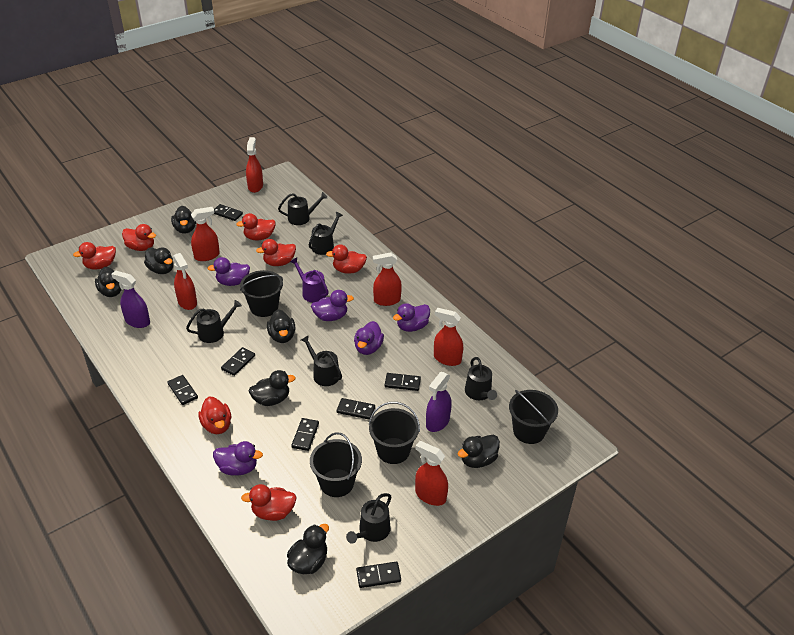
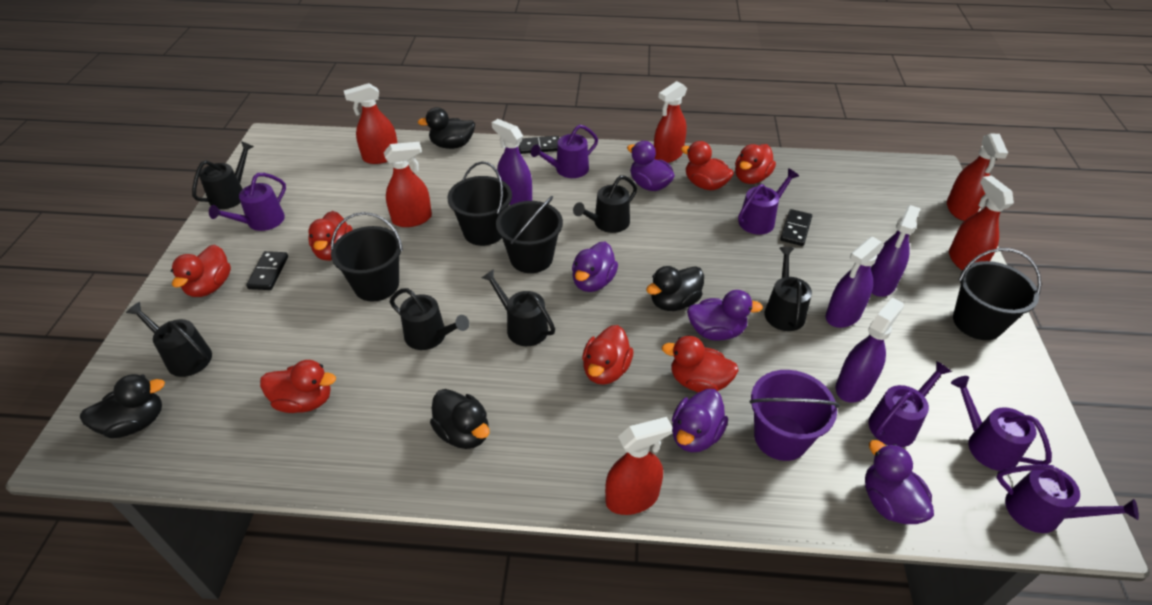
black domino: [167,375,198,405] [214,204,243,221] [221,347,255,376] [291,418,319,451] [337,398,375,420] [356,562,401,588] [385,373,421,391] = 7 -> [246,251,288,290] [519,136,559,154] [780,209,812,246] = 3
black duck: [95,267,121,297] [144,247,174,274] [171,206,196,234] [248,370,296,406] [267,310,296,343] [287,524,329,574] [458,435,500,468] = 7 -> [80,374,165,438] [418,107,475,149] [430,389,490,449] [646,266,704,311] = 4
purple bucket: none = 0 -> [749,370,840,461] = 1
purple spray bottle: [111,270,150,328] [426,372,452,432] = 2 -> [492,119,532,205] [826,236,884,328] [836,297,904,403] [871,205,921,297] = 4
purple watering can: [290,258,329,302] = 1 -> [209,173,286,231] [531,125,598,178] [738,168,799,235] [869,361,952,447] [951,376,1052,471] [996,464,1139,533] = 6

